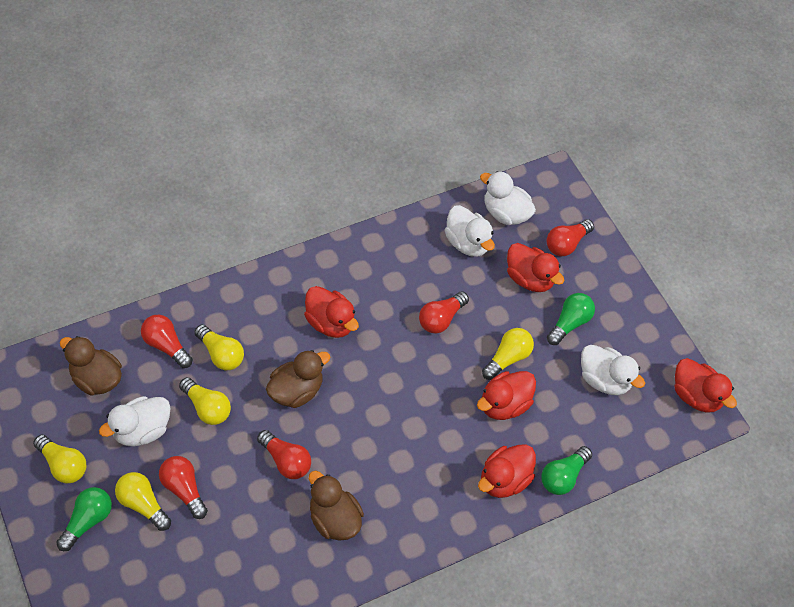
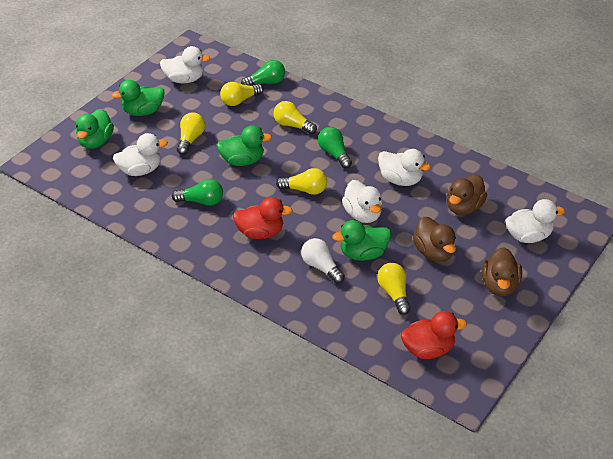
green duck: none = 0 -> [76,109,114,149] [112,80,164,116] [216,125,272,166] [332,220,391,261] = 4
red duck: [304,286,359,338] [477,371,536,420] [478,444,536,498] [507,243,565,292] [674,358,737,413] = 5 -> [233,197,293,239] [401,311,467,359] = 2
red light bulb: [141,315,193,368] [159,456,208,519] [257,430,311,479] [419,291,469,333] [546,219,594,256] = 5 -> none = 0
white duck: [99,396,171,446] [445,205,495,257] [480,171,536,225] [581,345,645,395] = 4 -> [113,133,168,176] [160,46,210,83] [342,180,382,223] [378,149,431,186] [505,199,565,243] = 5
white light bulb: none = 0 -> [301,238,345,284] = 1

